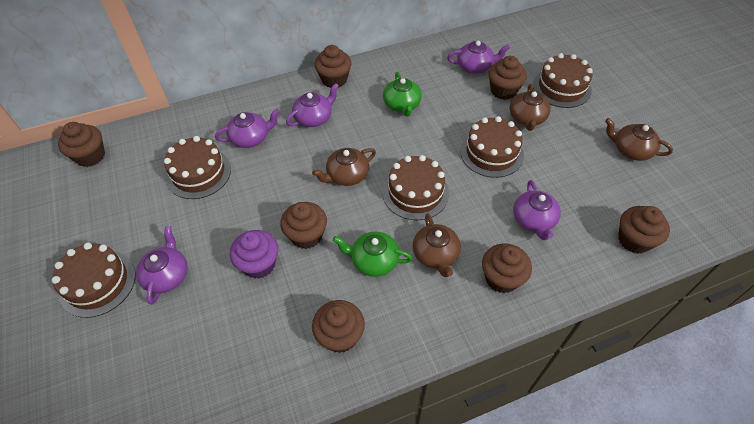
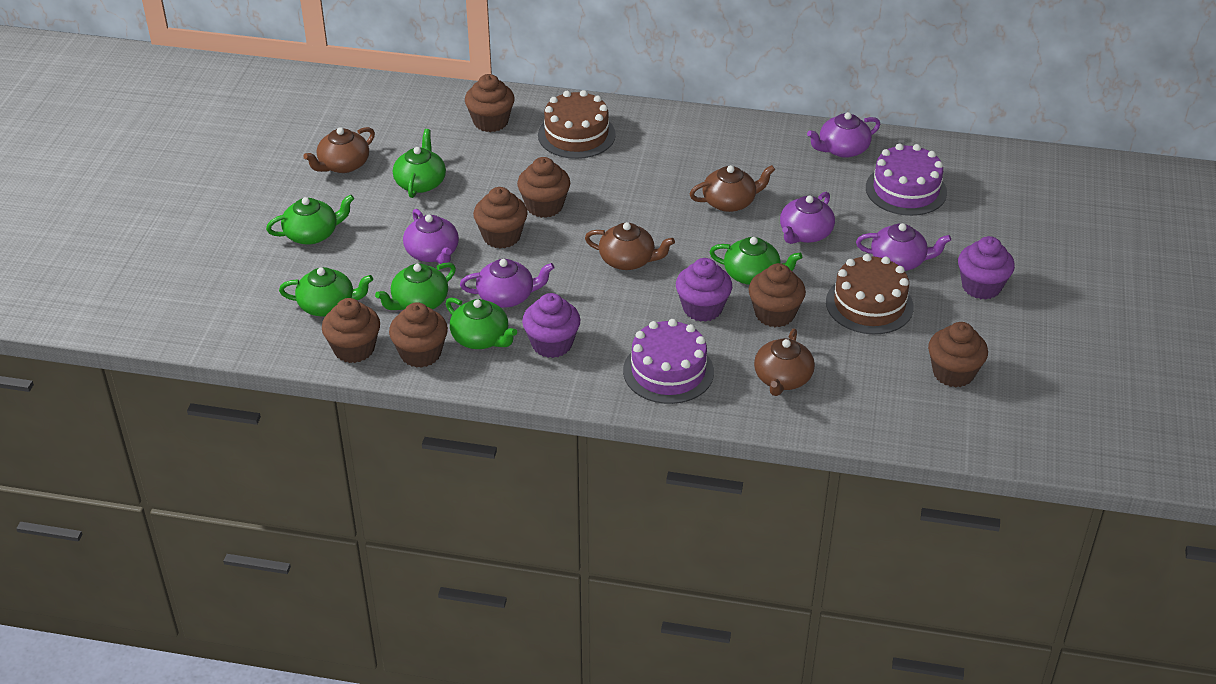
brown cake: [52,243,136,318] [164,136,231,199] [383,155,449,220] [460,116,524,178] [533,53,593,108] = 5 -> [538,90,616,159] [826,254,914,334] = 2
green teapot: [333,232,413,277] [383,72,422,117] = 2 -> [266,194,354,245] [279,267,373,317] [375,262,456,310] [393,129,446,198] [446,298,517,349] [710,237,802,285] = 6
purple cake: none = 0 -> [623,319,714,404] [866,143,947,216] = 2
purple cupcake: [230,230,278,279] = 1 -> [522,293,581,358] [676,258,732,322] [958,236,1015,300] = 3

